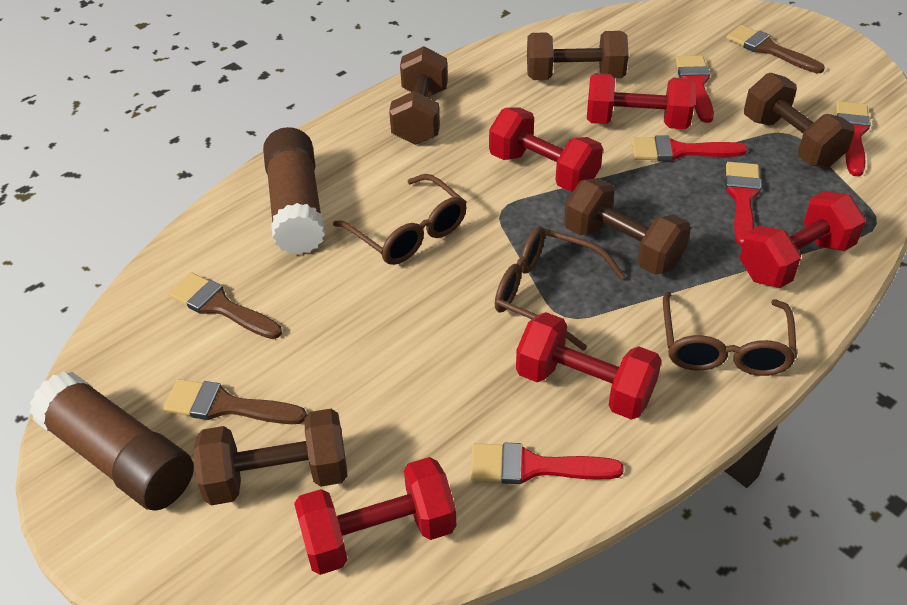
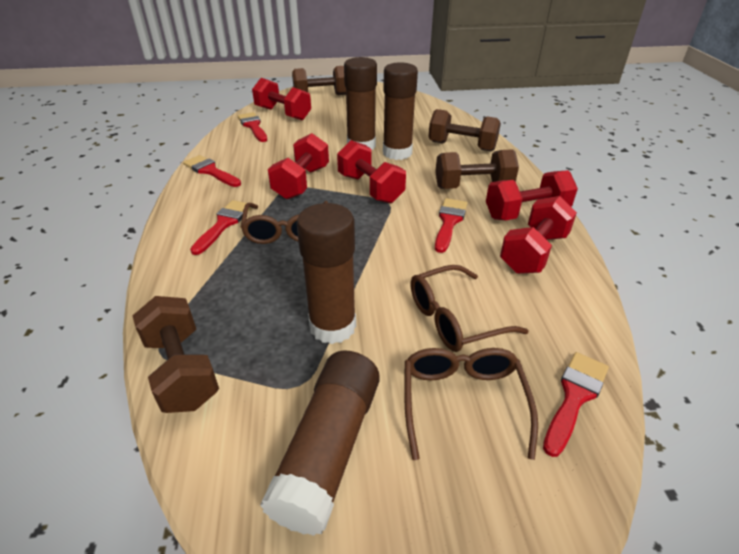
brown brush: [163,379,307,424] [168,272,282,339] [726,25,825,74] = 3 -> none = 0
brown dumbbell: [193,409,348,505] [389,46,448,145] [527,31,629,80] [564,178,691,275] [744,73,855,168] = 5 -> [133,296,219,413] [292,66,346,95] [428,109,501,151] [435,149,519,189] = 4
brown glue stick: [29,371,194,511] [263,127,325,254] = 2 -> [260,350,380,536] [296,203,356,344] [344,57,377,150] [383,62,418,160] = 4

